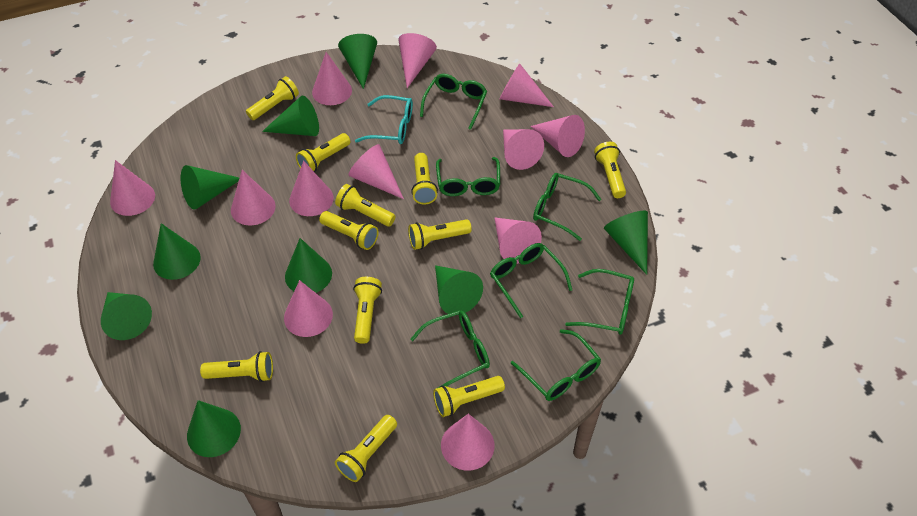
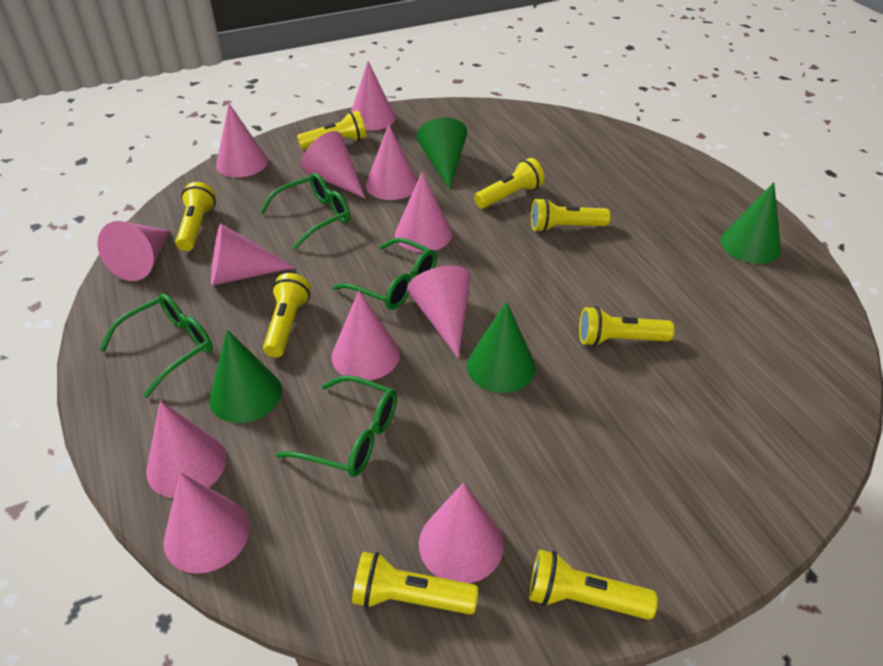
green cone: [101,292,152,340] [153,223,201,280] [181,165,239,210] [187,400,241,457] [262,95,319,136] [285,238,332,293] [338,34,377,89] [435,265,483,315] [604,211,648,275] = 9 -> [209,330,282,423] [416,117,467,189] [467,301,536,393] [720,182,781,264] = 4
green glasses: [410,310,490,388] [420,74,487,130] [436,157,500,196] [490,243,572,318] [511,329,601,401] [533,173,601,241] [565,269,634,335] = 7 -> [99,293,213,398] [259,173,350,250] [276,375,397,477] [333,238,437,310] = 4
turquoise glasses: [355,95,413,144] = 1 -> none = 0
yellow flashlight: [200,351,273,382] [246,76,299,120] [296,133,351,172] [319,211,379,250] [335,184,396,227] [335,415,397,482] [353,277,382,344] [408,219,472,250] [411,153,438,204] [433,376,505,417] [594,142,626,198] = 11 -> [176,182,216,251] [263,273,311,358] [297,110,366,150] [352,552,478,615] [474,158,544,208] [529,549,658,620] [531,198,611,232] [579,306,674,346] = 8

